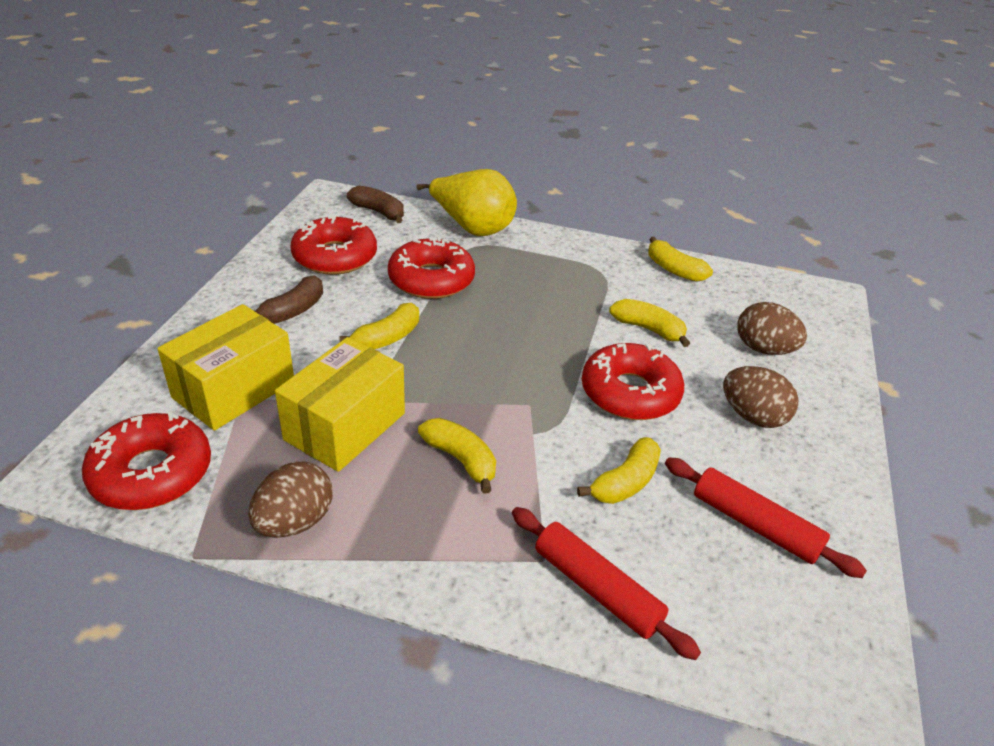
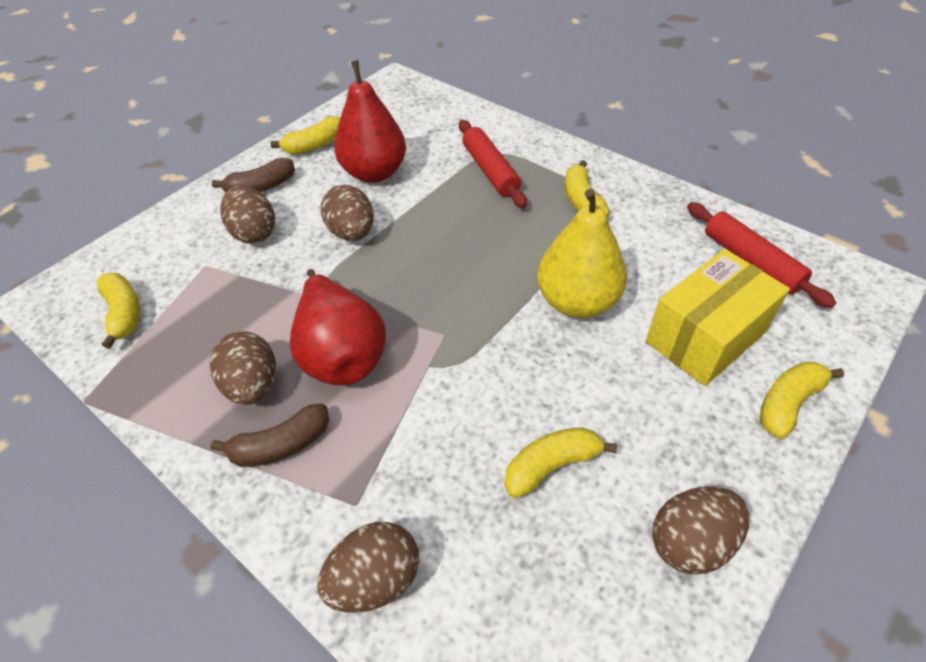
brown egg: [248,461,332,538] [723,366,798,428] [737,302,807,355] = 3 -> [210,331,276,405] [220,185,275,244] [317,522,419,613] [321,185,374,241] [652,486,749,574] = 5
red donut: [82,412,211,510] [290,216,377,275] [388,236,475,299] [582,343,684,420] = 4 -> none = 0
red pear: none = 0 -> [290,269,386,385] [334,60,406,183] = 2
yellow box: [157,304,294,431] [275,337,405,472] = 2 -> [646,249,790,386] = 1

